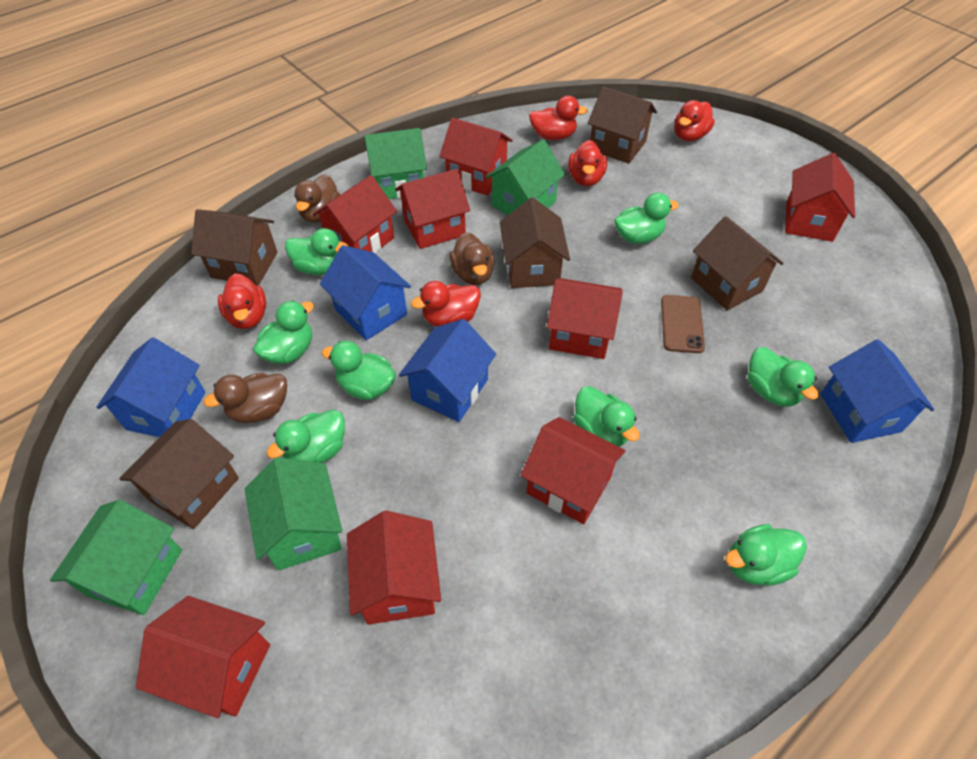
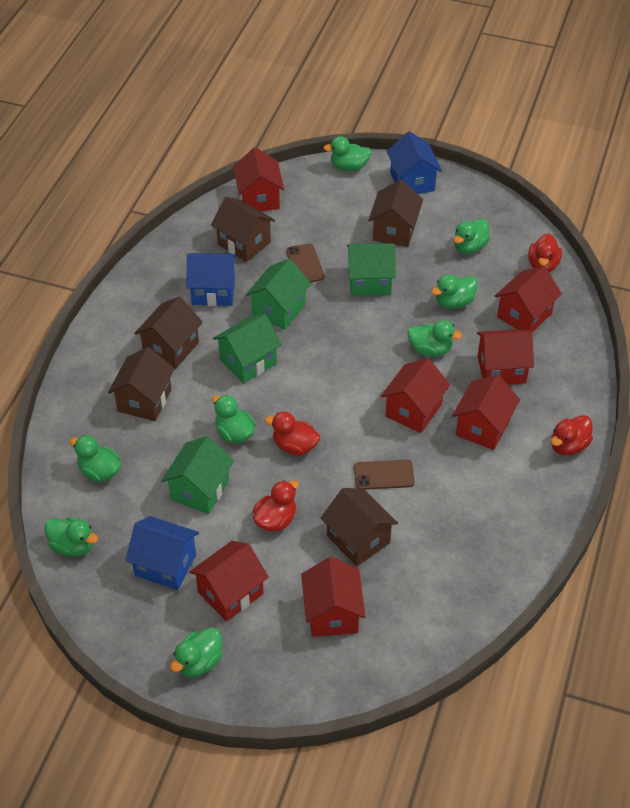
blue house: [96,337,205,437] [320,245,411,340] [399,319,496,422] [821,339,934,443] = 4 -> [125,516,199,590] [186,253,237,306] [387,131,442,194] = 3
brown duck: [204,373,287,423] [295,174,340,223] [449,232,495,285] = 3 -> none = 0
brown phone: [661,295,705,353] = 1 -> [286,243,324,283] [354,460,415,490] = 2
red duck: [218,273,266,329] [411,281,481,327] [529,96,588,140] [568,140,607,186] [674,100,715,141] = 5 -> [253,480,299,531] [265,411,320,455] [528,234,562,272] [551,415,593,455] = 4
red house: [136,596,270,718] [312,175,397,253] [347,511,441,625] [395,169,470,249] [439,118,513,196] [521,417,625,524] [547,278,623,359] [785,153,855,242] = 8 -> [189,541,269,622] [233,147,284,211] [301,557,366,637] [381,359,450,433] [452,375,520,450] [477,329,534,385] [495,266,562,332] = 7

